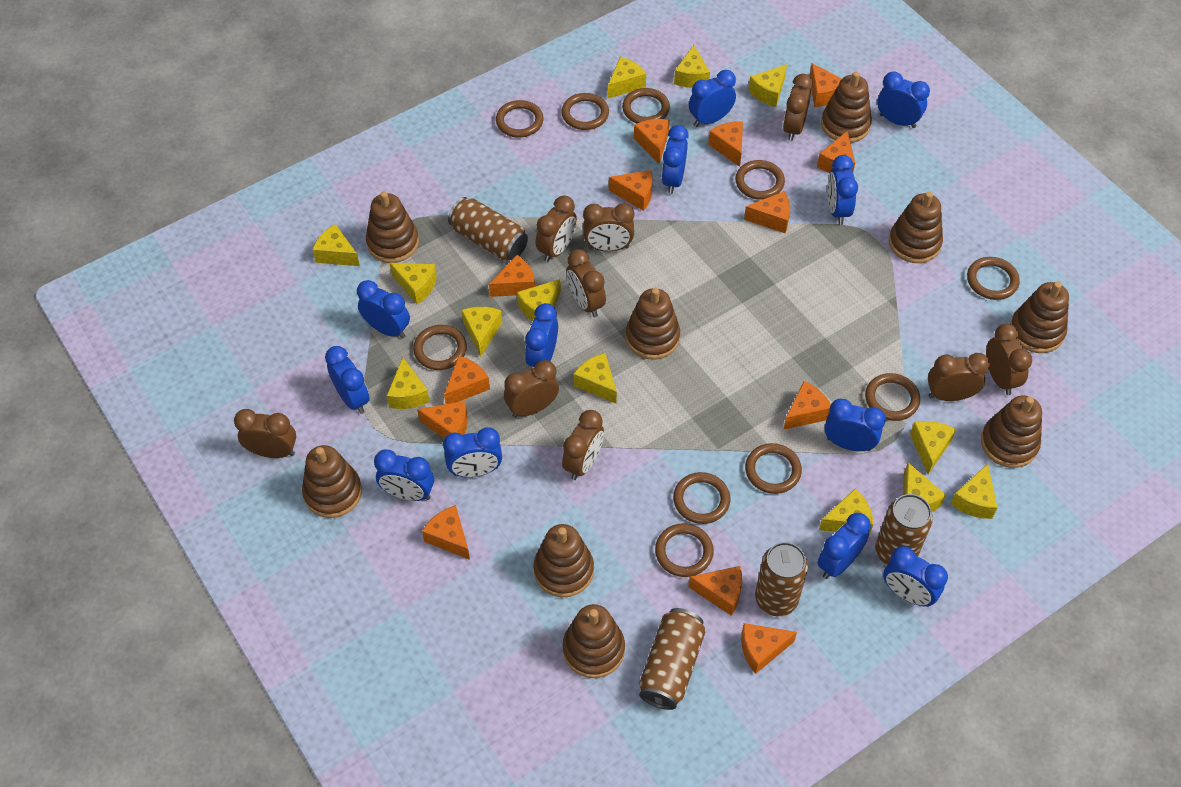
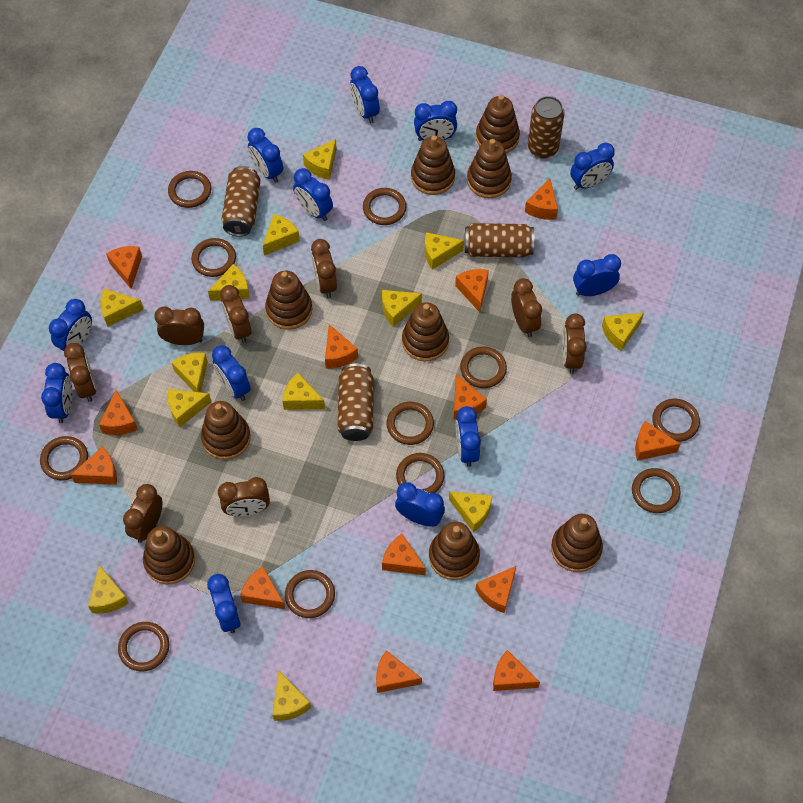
brown clock: [234,409,296,458] [504,360,559,418] [536,196,577,262] [562,410,604,480] [567,249,606,317] [583,203,634,252] [783,74,813,141] [928,353,990,401] [986,324,1032,395] = 9 -> [64,343,96,402] [123,484,162,543] [154,306,204,345] [218,477,270,516] [220,285,251,343] [311,239,337,298] [511,278,542,337] [562,313,587,374] = 8
brown ring: [413,325,467,370] [496,100,544,138] [561,93,609,130] [622,88,670,123] [655,523,714,577] [673,472,730,524] [735,160,785,200] [745,443,802,494] [865,373,920,421] [967,257,1020,300] = 10 -> [40,436,88,480] [118,622,169,671] [168,171,211,208] [191,238,236,277] [285,570,335,618] [363,188,406,225] [387,402,434,445] [396,453,444,493] [460,346,507,388] [632,468,681,513] [652,399,700,442] = 11

